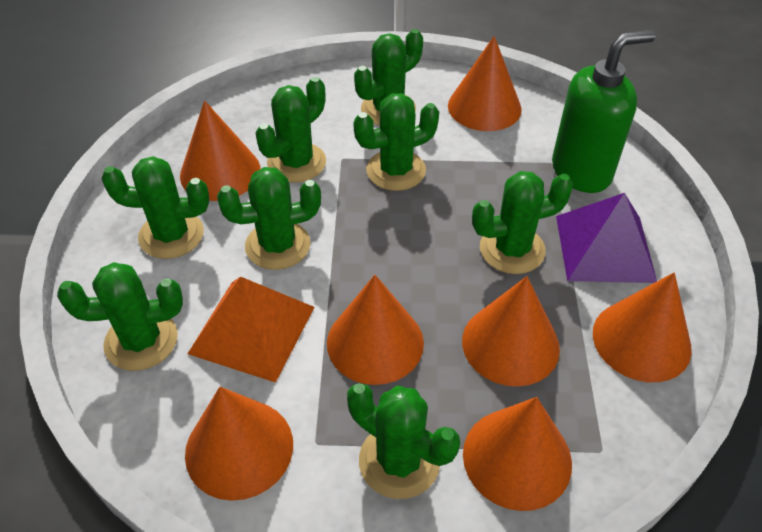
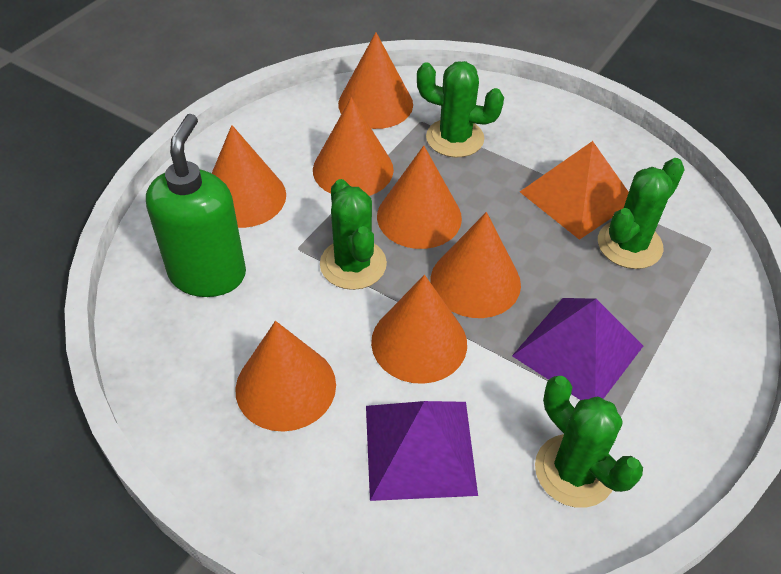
green cactus: [57,262,183,371] [101,156,209,259] [217,167,321,270] [255,77,326,183] [347,383,460,499] [353,93,439,191] [354,29,423,126] [472,171,573,274] = 8 -> [320,179,387,290] [417,61,504,157] [535,376,643,508] [598,158,685,269] = 4
purple pyramid: [556,193,657,283] = 1 -> [366,401,478,501] [512,298,643,400] = 2

